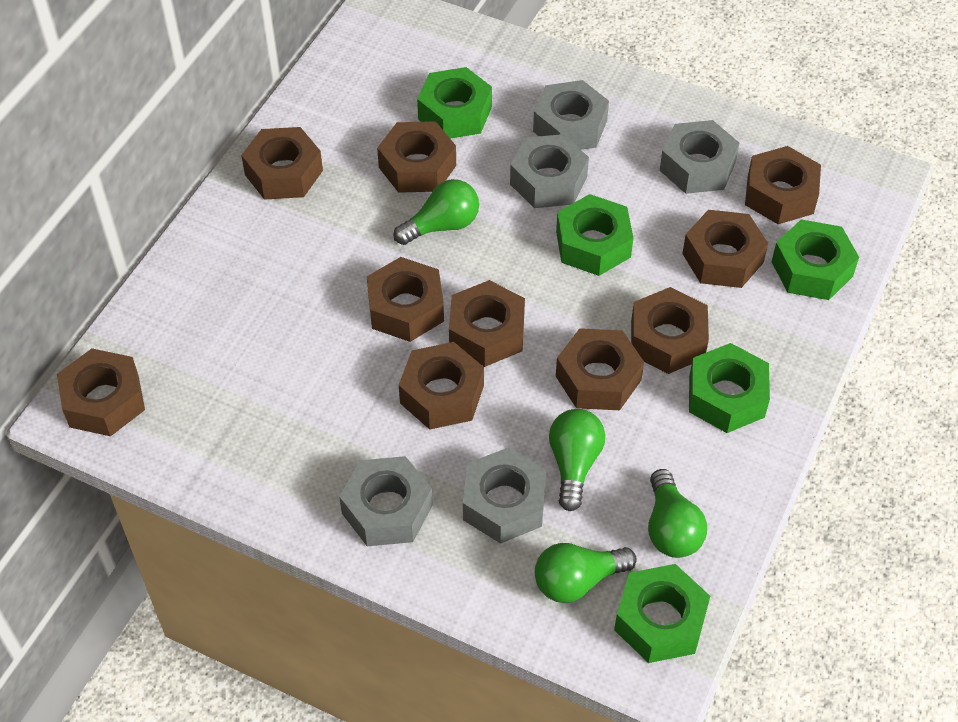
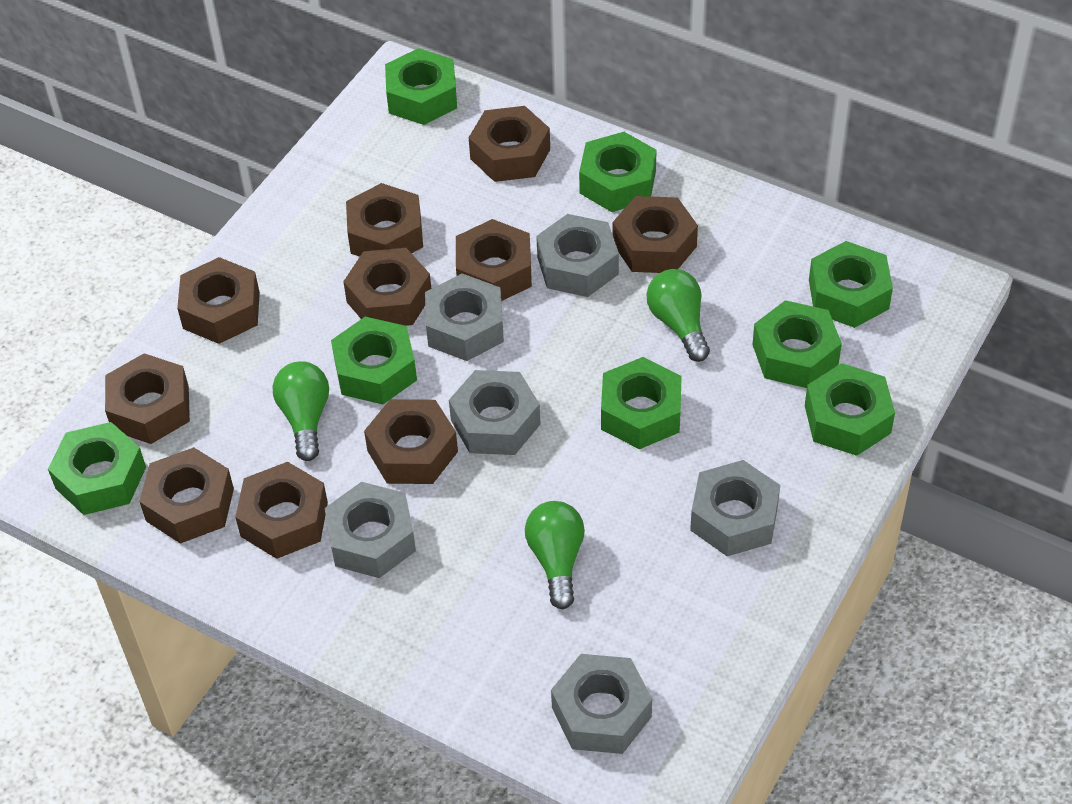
green light bulb: [393,179,479,245] [535,543,637,603] [549,409,605,511] [648,469,707,558] = 4 -> [273,361,329,461] [525,501,585,609] [647,269,710,362] = 3
green nut: [417,67,492,139] [556,194,633,276] [614,564,710,663] [689,343,770,433] [772,219,859,300] = 5 -> [48,422,146,515] [331,317,417,404] [385,48,457,125] [579,132,657,212] [601,357,682,449] [752,300,842,388] [805,363,895,456] [809,241,893,328] = 8
grey nut: [339,456,433,546] [463,447,546,544] [510,134,589,208] [533,80,609,150] [660,120,739,194] = 5 -> [325,482,416,578] [425,274,504,361] [449,370,540,455] [536,214,619,297] [551,654,652,754] [690,460,780,556] = 6

